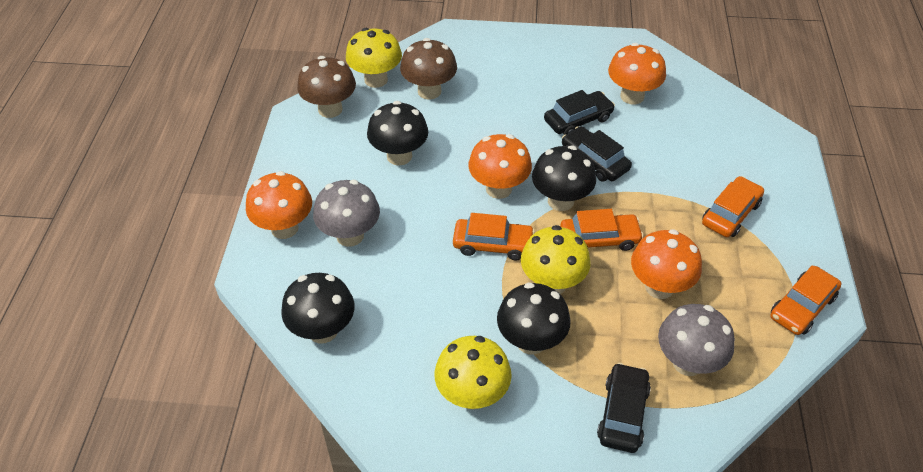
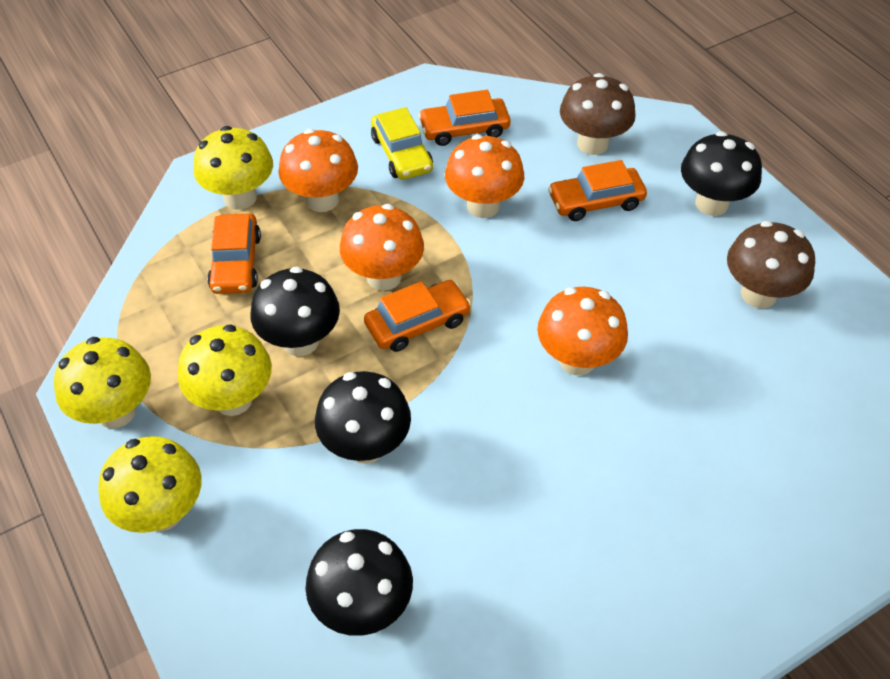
black car: [544,90,615,135] [562,126,632,182] [597,363,651,453] = 3 -> none = 0
grey mushroom: [313,180,380,247] [658,304,735,376] = 2 -> none = 0
yellow car: none = 0 -> [371,107,433,180] = 1
yellow mushroom: [346,28,402,88] [434,336,512,409] [521,225,590,294] = 3 -> [54,337,151,428] [98,436,201,533] [178,324,272,416] [194,126,273,210] = 4

